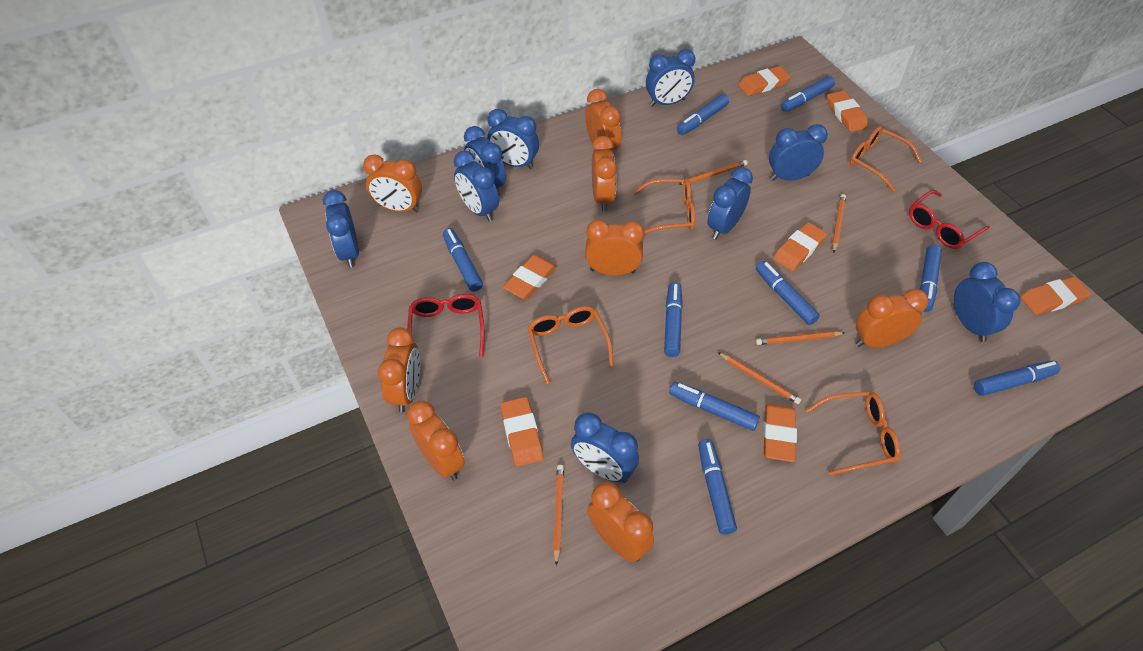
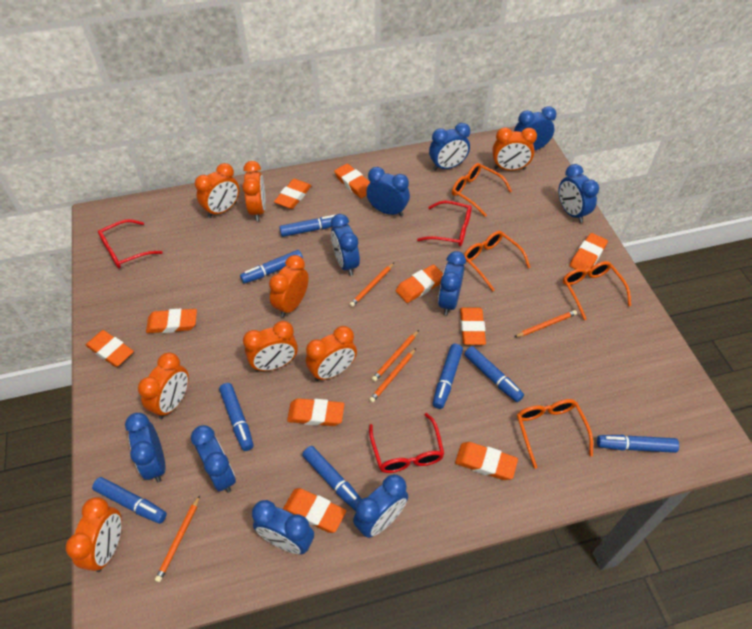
blue clock: [323,190,359,268] [454,150,499,222] [464,126,506,196] [487,109,539,169] [571,412,639,483] [646,49,695,107] [707,167,753,239] [769,124,828,181] [954,262,1021,342] = 9 -> [125,413,166,482] [191,425,236,493] [252,500,314,554] [331,214,360,276] [353,474,408,538] [366,167,410,217] [429,123,470,171] [438,251,466,315] [514,106,556,151] [558,164,599,223] = 10
blue marker: [443,228,483,292] [664,282,683,357] [669,382,760,431] [677,94,729,135] [698,439,737,534] [756,261,820,325] [781,76,835,112] [920,245,942,312] [974,361,1060,396] = 9 -> [92,477,167,524] [219,383,254,451] [240,250,303,284] [279,214,336,237] [302,446,361,510] [433,344,463,409] [464,346,524,402] [597,435,679,453] = 8
orange eraser: [500,397,543,467] [503,255,557,299] [738,66,791,96] [763,404,797,462] [773,222,827,271] [827,91,868,132] [1021,277,1091,315] = 7 -> [86,330,134,367] [146,308,197,333] [274,179,311,209] [283,488,346,533] [287,398,344,426] [334,164,370,198] [396,264,443,303] [455,442,518,480] [460,307,486,345] [570,233,608,274] = 10
red glasses: [407,294,485,357] [909,190,990,249] = 2 -> [98,219,163,268] [369,413,444,473] [417,200,472,246] = 3

